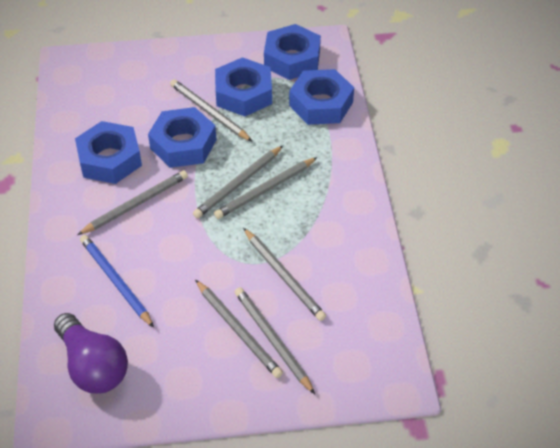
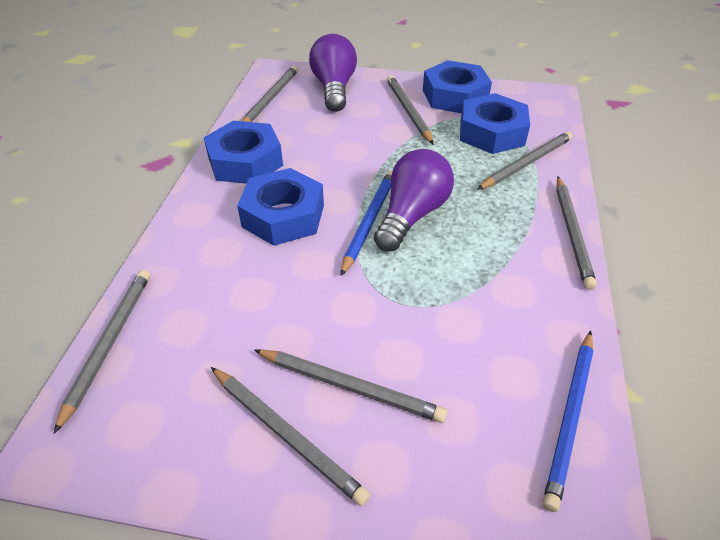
blue nut: [75,121,142,184] [148,107,216,168] [215,57,272,116] [264,24,321,80] [289,69,354,125] = 5 -> [204,121,283,184] [237,168,324,246] [423,60,492,113] [460,93,530,154] = 4
blue pencil: [80,235,154,328] = 1 -> [340,171,393,276] [543,331,594,512] = 2
purple light bulb: [54,313,128,394] = 1 -> [309,34,357,112] [374,149,454,251] = 2

